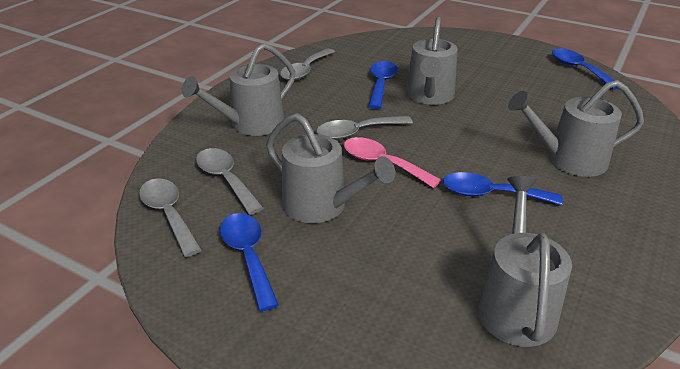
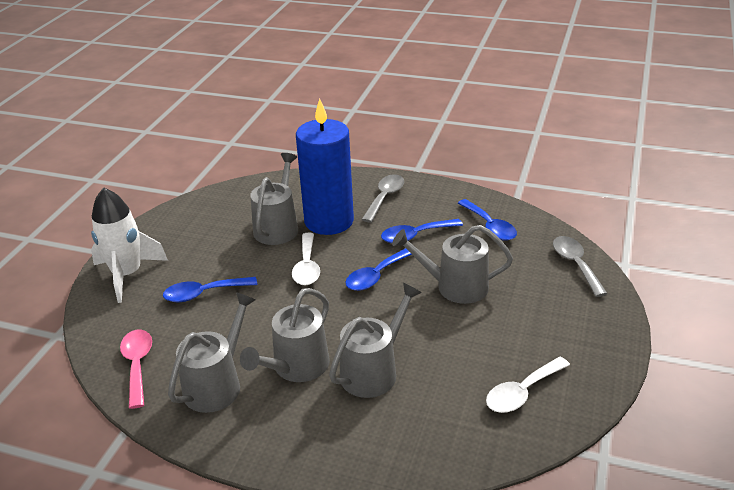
blue candle: none = 0 -> [296,98,354,235] = 1
grey spoon: [139,179,202,257] [196,148,264,215] [280,48,335,81] [316,116,413,140] = 4 -> [361,174,404,223] [553,236,608,297] = 2
white rocket: none = 0 -> [91,187,168,303] = 1
white spoon: none = 0 -> [292,233,320,285] [486,357,570,413] = 2

